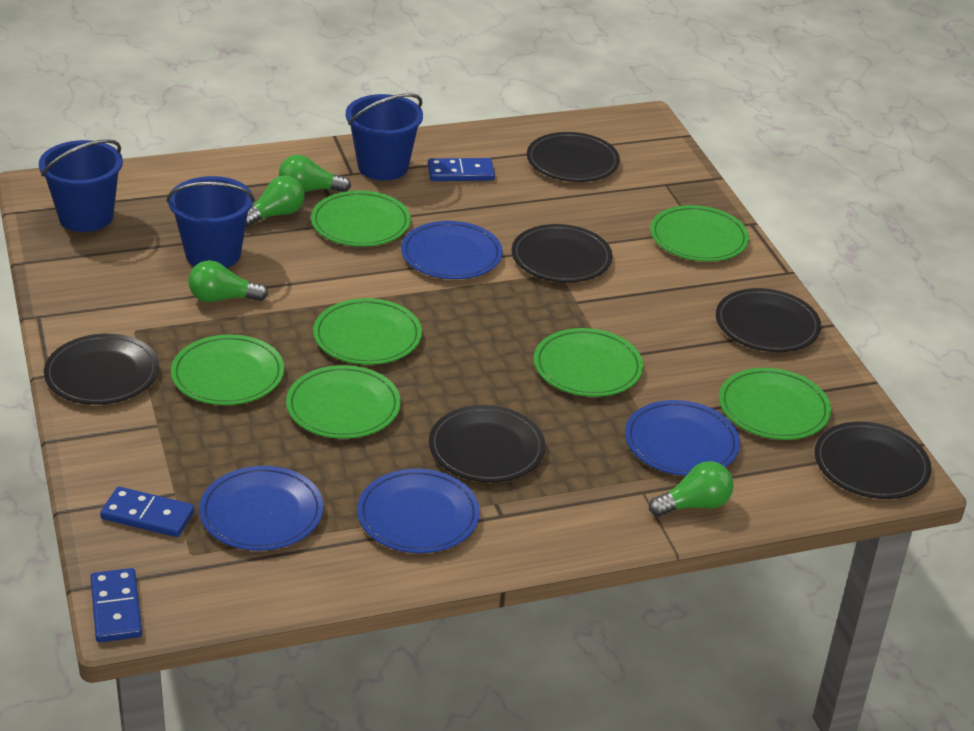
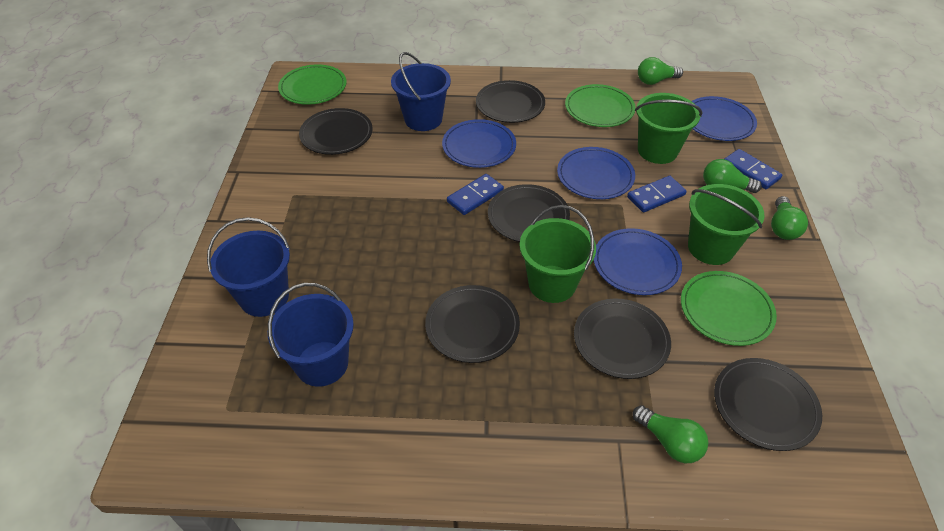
green bucket: none = 0 -> [520,205,596,303] [635,93,702,164] [688,184,765,265] = 3
green plate: [171,334,284,405] [286,365,401,439] [311,191,411,247] [313,298,422,365] [534,328,643,397] [650,205,749,262] [719,368,831,440] = 7 -> [278,64,347,105] [565,84,636,127] [681,271,777,346] = 3

